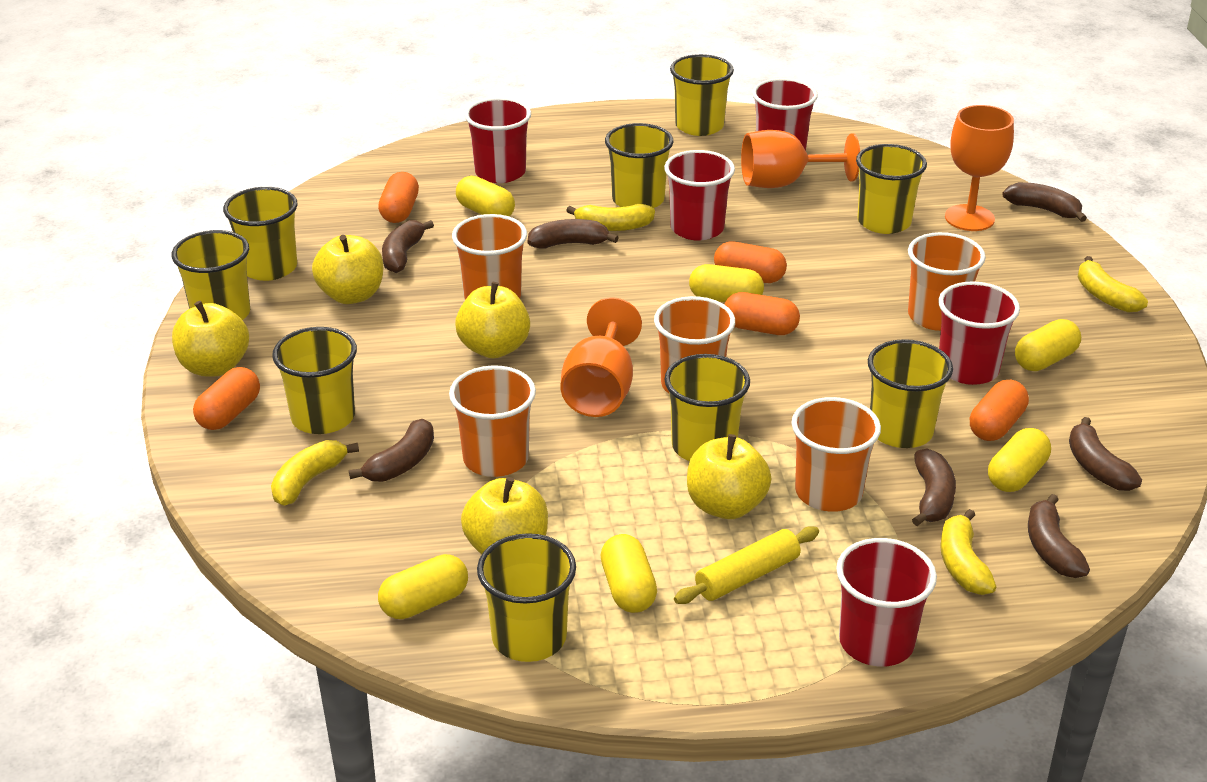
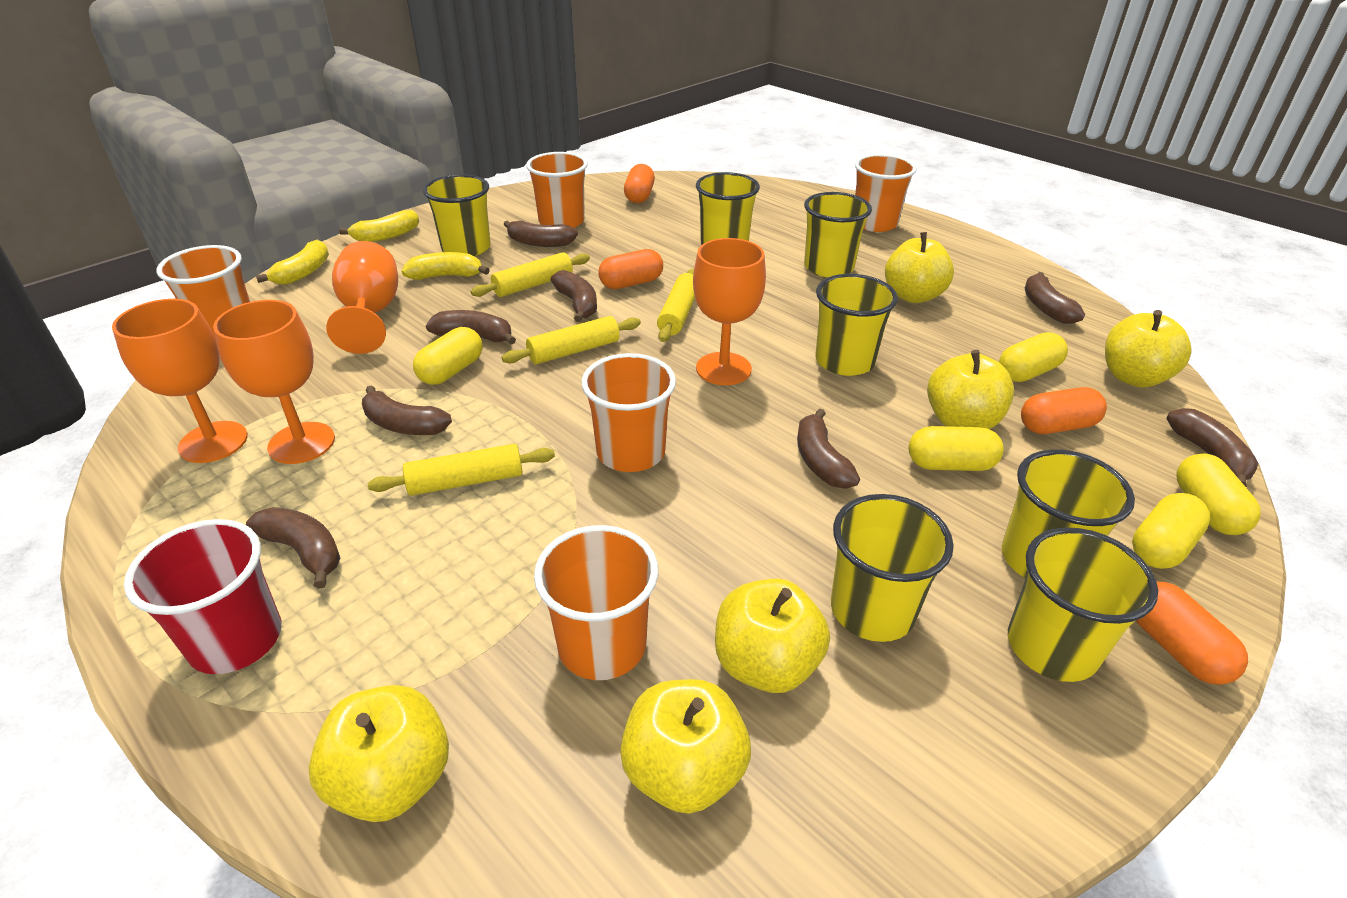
brown banana: [349,419,434,482] [382,220,434,273] [528,219,619,249] [912,448,956,526] [1002,182,1087,222] [1028,494,1090,578] [1069,417,1142,491] = 7 -> [246,507,340,589] [362,385,452,435] [426,310,516,344] [503,220,578,247] [551,270,597,322] [797,408,860,489] [1025,272,1085,324] [1166,408,1259,487] = 8
orange capsule: [193,367,260,430] [378,172,419,223] [714,242,787,283] [724,292,800,335] [970,380,1029,441] = 5 -> [598,249,663,289] [624,164,655,203] [1021,387,1107,434] [1135,582,1248,685] = 4
orange goblet: [561,297,642,417] [741,130,860,188] [945,105,1014,231] = 3 -> [112,299,248,463] [213,300,335,464] [326,241,398,354] [693,238,766,385] = 4
red cup: [464,98,531,183] [664,150,735,240] [752,78,818,151] [836,538,937,666] [938,281,1020,385] = 5 -> [124,519,282,674] = 1
yellow apple: [172,301,249,376] [312,235,383,304] [455,282,530,358] [461,477,548,555] [687,434,771,519] = 5 -> [309,685,449,822] [620,679,751,814] [715,579,830,693] [885,232,954,303] [927,350,1014,429] [1105,310,1192,388] = 6
yellow banana: [271,440,359,506] [566,204,655,231] [940,509,997,595] [1078,256,1148,313] = 4 -> [256,240,329,285] [339,210,419,242] [402,252,490,280] = 3
yellow capsule: [378,554,468,619] [456,176,515,216] [601,534,657,613] [689,264,764,302] [988,428,1051,492] [1015,319,1081,371] = 6 -> [413,327,483,385] [909,426,1004,471] [999,332,1068,382] [1132,493,1210,569] [1176,453,1261,535] = 5
yellow cup: [172,230,250,320] [223,187,298,281] [272,327,357,434] [477,533,576,662] [605,123,673,208] [664,354,750,461] [670,54,734,136] [856,144,927,234] [868,339,953,448] = 9 -> [423,174,490,256] [696,172,760,245] [804,192,872,277] [815,274,898,376] [831,494,954,642] [1002,449,1135,578] [1008,527,1158,682] = 7
yellow rolling pin: [674,526,819,604] = 1 -> [368,444,555,496] [471,252,590,297] [502,316,641,364] [657,269,695,342] = 4

